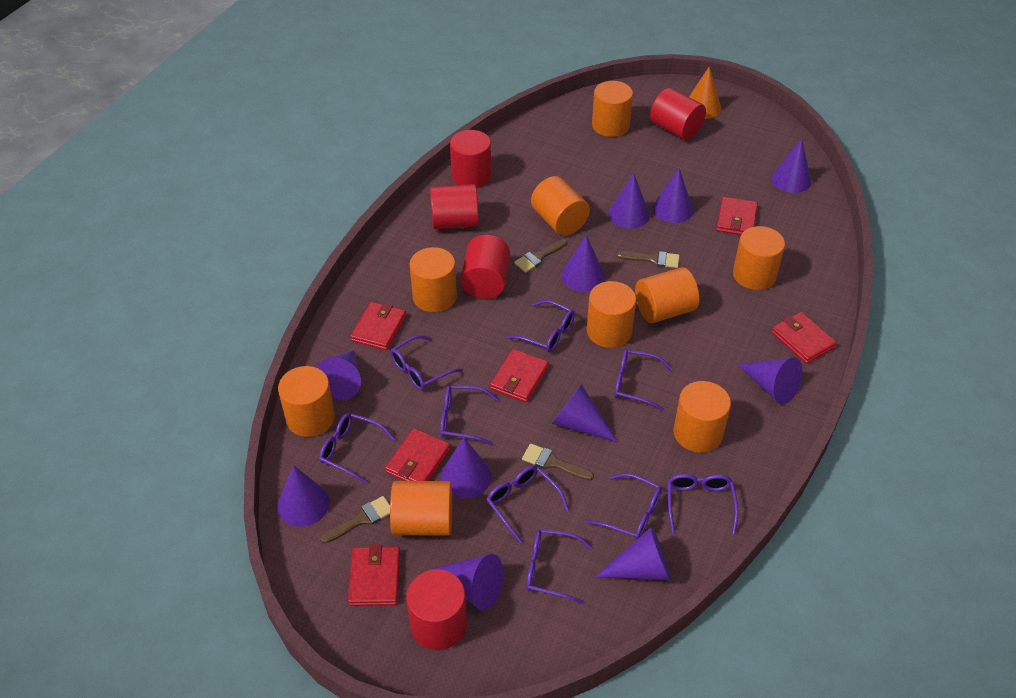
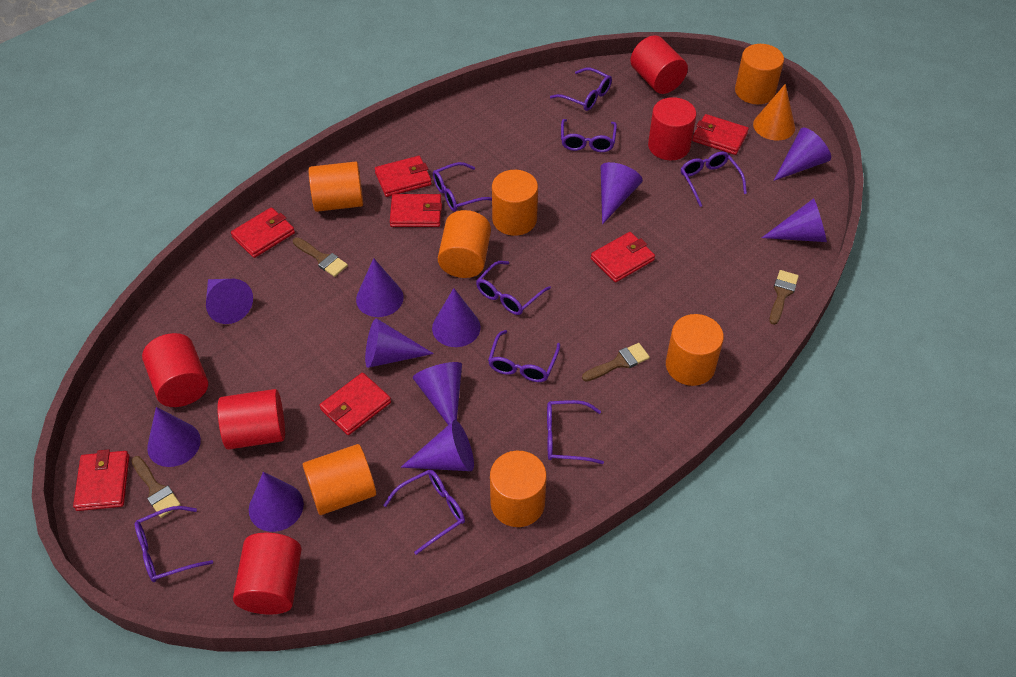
orange cylinder: [278,366,335,437] [390,481,453,536] [410,247,457,312] [531,176,590,235] [586,281,636,348] [592,81,633,137] [635,267,699,323] [673,381,731,453] [733,226,785,290] = 9 -> [303,444,376,515] [309,161,363,212] [438,210,491,278] [490,451,547,527] [492,170,538,236] [666,314,724,386] [735,44,784,104] = 7
red wallet: [348,544,400,606] [350,302,406,350] [385,428,451,481] [490,349,549,403] [716,197,758,235] [772,312,837,364] = 6 -> [73,449,129,511] [231,207,295,258] [319,373,391,435] [375,156,432,197] [390,194,442,227] [591,232,655,283] [692,114,749,155] = 7

